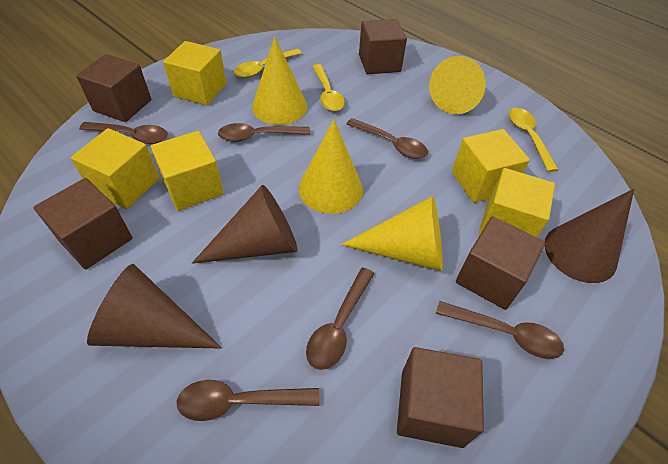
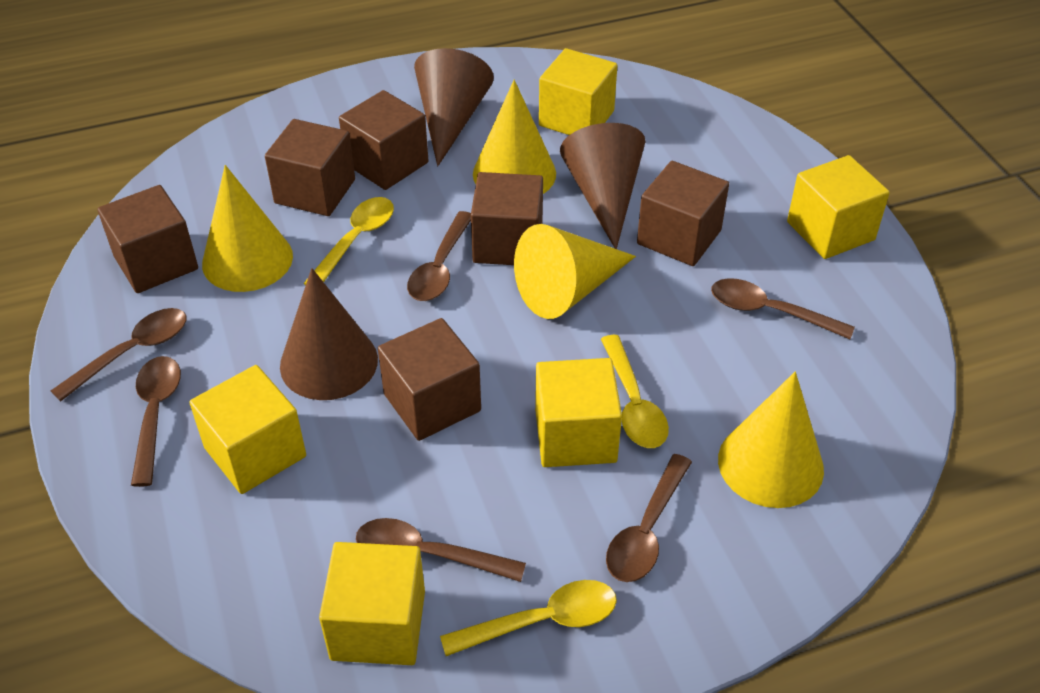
brown cube: [33,178,133,269] [76,54,151,122] [359,19,407,74] [397,347,484,448] [456,216,545,310] = 5 -> [97,185,198,293] [265,119,355,216] [339,90,428,190] [378,318,481,441] [471,172,543,265] [637,161,729,266] = 6

